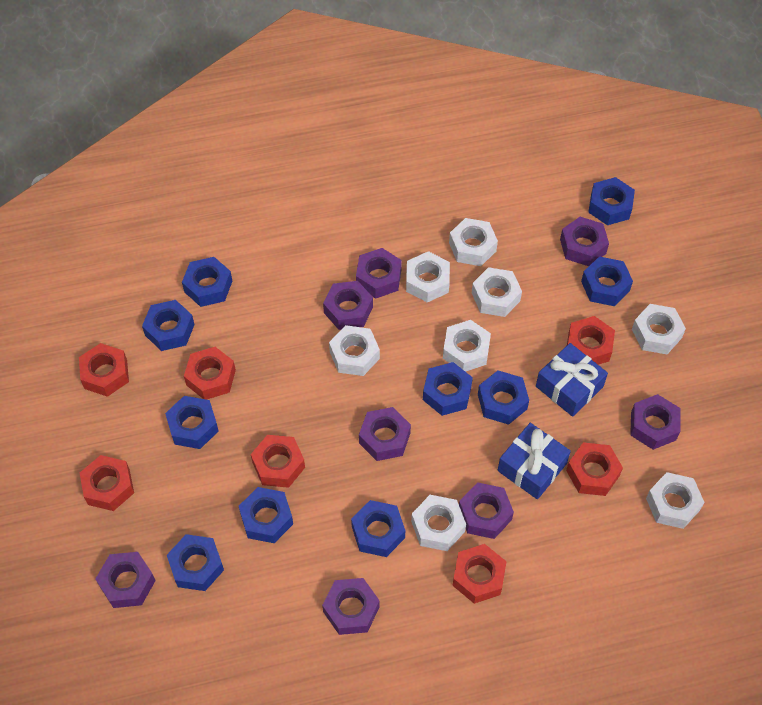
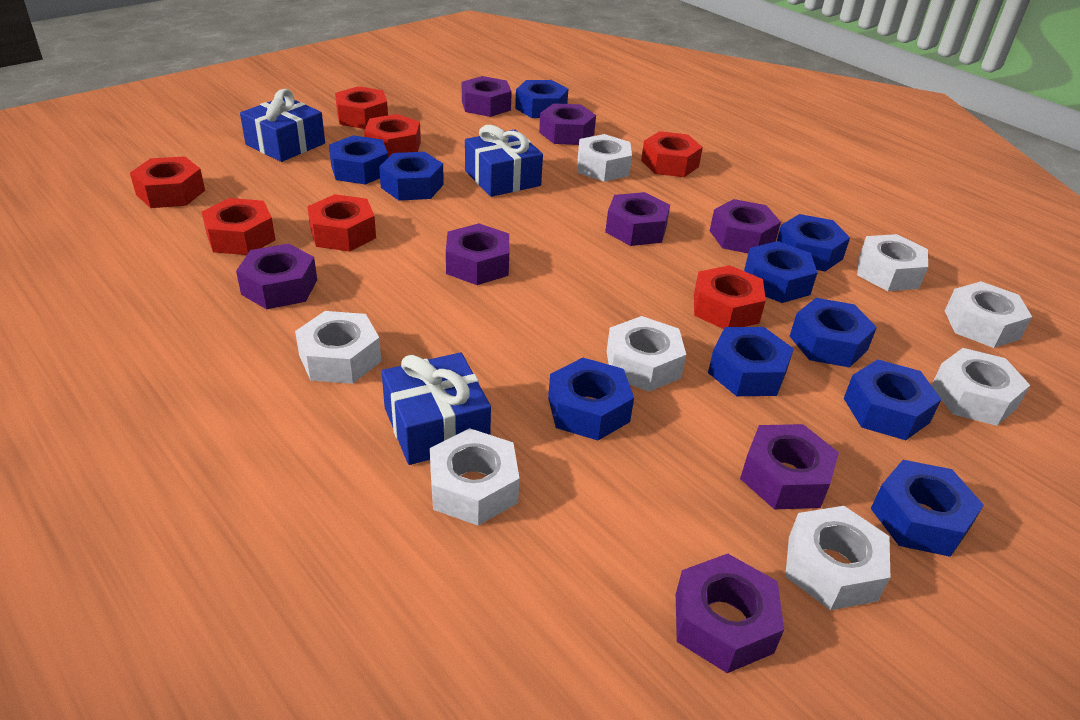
blue gift: [498,423,571,499] [536,343,608,417] = 2 -> [240,89,325,162] [382,352,491,465] [465,125,543,197] = 3

